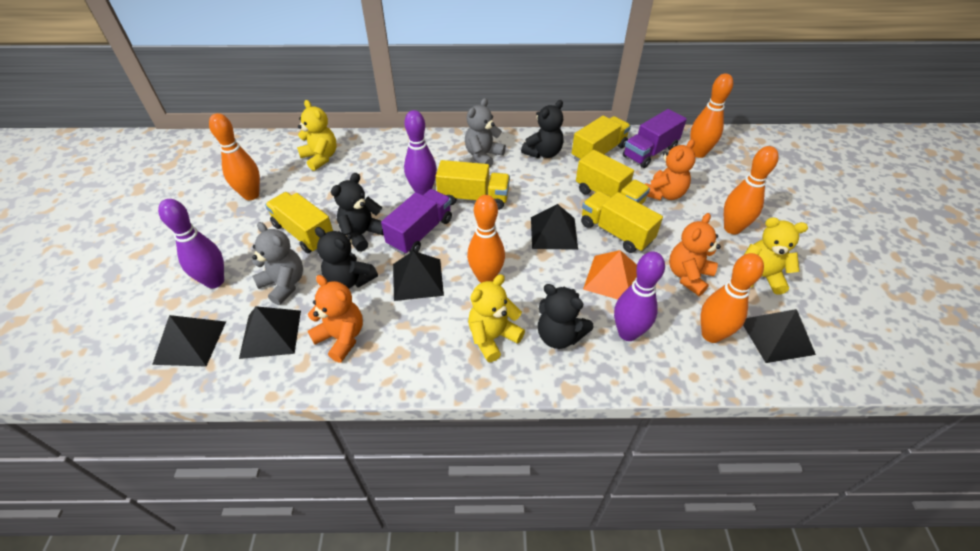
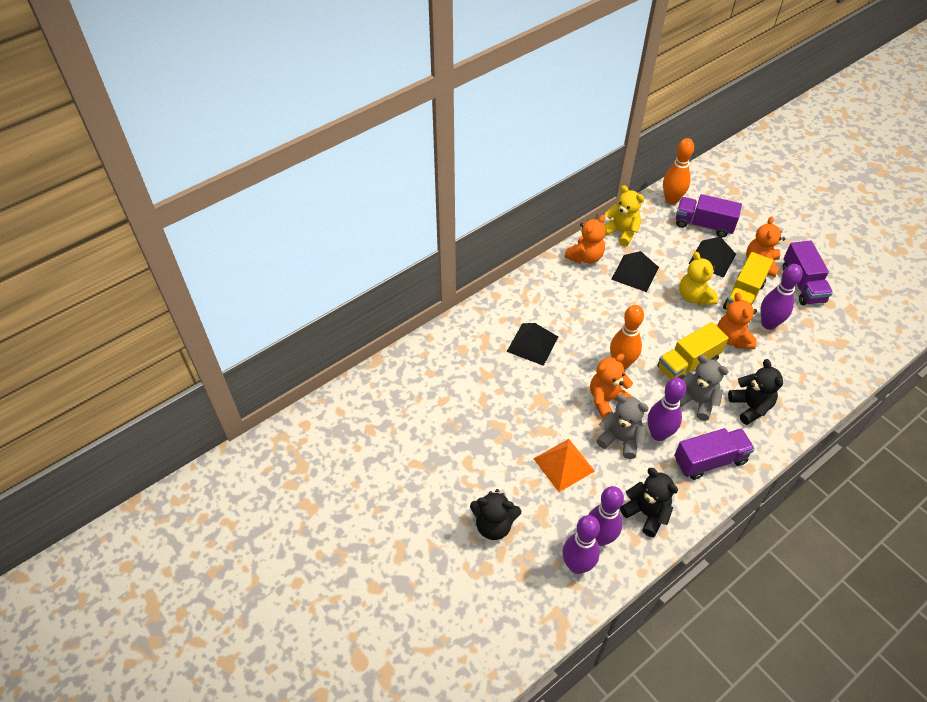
black pyramid: [152,315,226,367] [239,306,301,359] [393,251,444,301] [531,204,578,250] [743,309,816,363] = 5 -> [507,323,558,366] [611,251,659,292] [688,237,736,278] = 3
black teddy bear: [315,227,378,289] [331,173,384,252] [521,100,563,158] [538,284,594,349] = 4 -> [470,489,521,540] [620,468,678,537] [728,359,783,425] = 3
orange bowling pin: [209,113,260,200] [467,195,505,283] [690,73,733,158] [700,253,764,343] [724,146,779,234] = 5 -> [610,305,644,370] [663,138,694,205] = 2
orange teddy bear: [308,275,363,362] [645,139,696,201] [669,213,721,296] = 3 -> [565,215,606,264] [590,354,633,419] [717,293,757,349] [746,216,785,277] = 4
purple bowling pin: [158,199,224,288] [404,110,437,195] [614,252,665,341] = 3 -> [563,515,600,574] [588,486,624,546] [647,378,686,441] [760,264,803,330] = 4
purple truck: [381,189,452,255] [623,109,687,168] = 2 -> [674,428,755,480] [676,194,742,237] [783,241,833,305] = 3
yellow teddy bear: [297,100,337,171] [468,274,525,362] [744,217,808,295] = 3 -> [604,185,644,246] [679,252,718,305] = 2
yellow truck: [265,192,333,253] [436,160,510,210] [572,116,631,161] [576,150,650,204] [581,191,663,253] = 5 -> [657,322,729,380] [723,252,773,309] = 2

